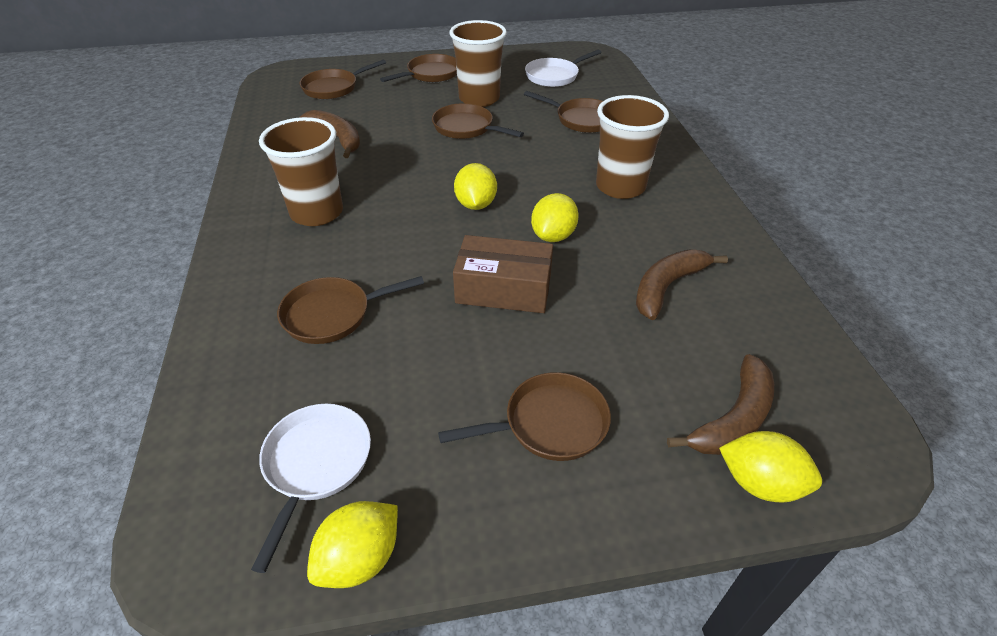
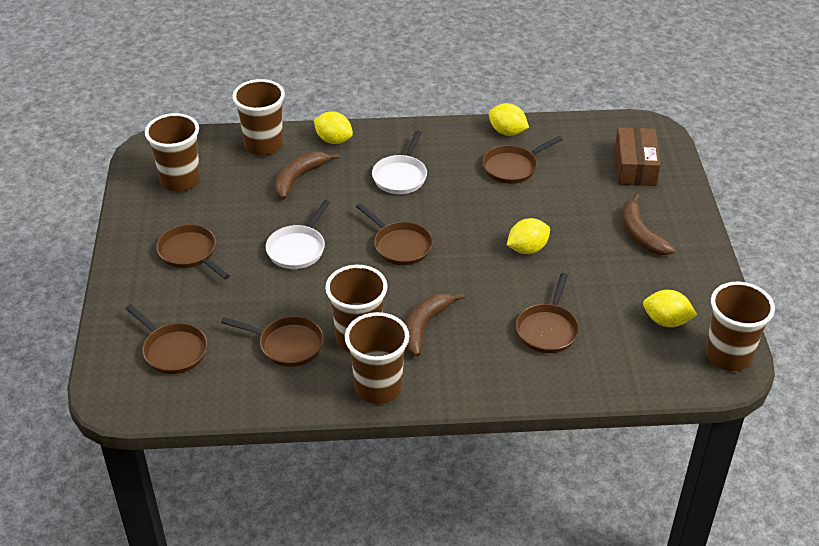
brown cup: [259,117,343,226] [449,20,507,107] [596,95,669,199] = 3 -> [145,113,201,192] [232,79,285,156] [325,265,388,352] [345,312,409,404] [706,282,775,371] = 5

